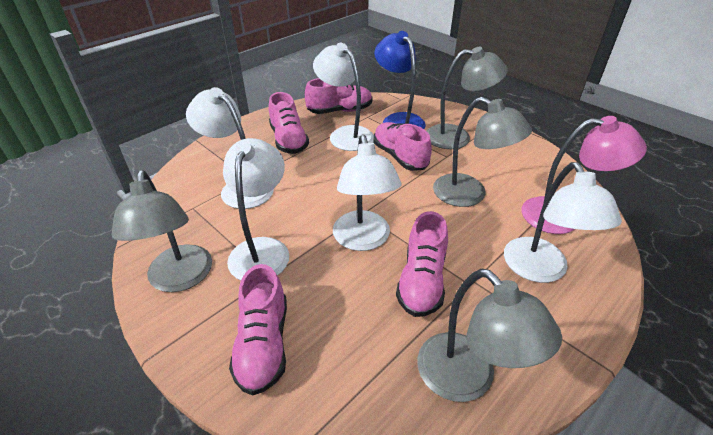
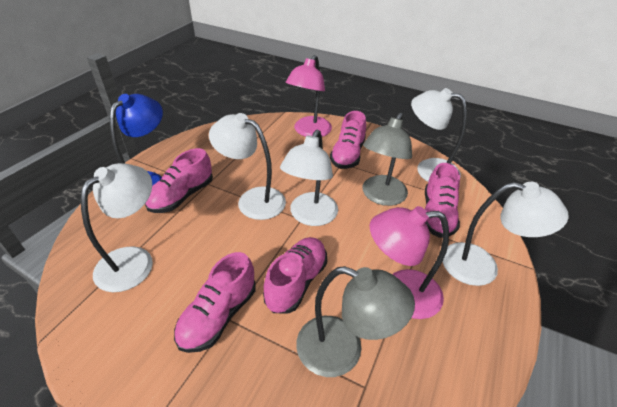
grey lamp: [111,170,212,292] [417,269,562,402] [427,47,508,149] [433,97,532,207] = 4 -> [296,266,415,377] [363,113,412,206] = 2
pink lamp: [522,116,647,234] = 1 -> [286,55,332,137] [369,206,449,319] = 2

